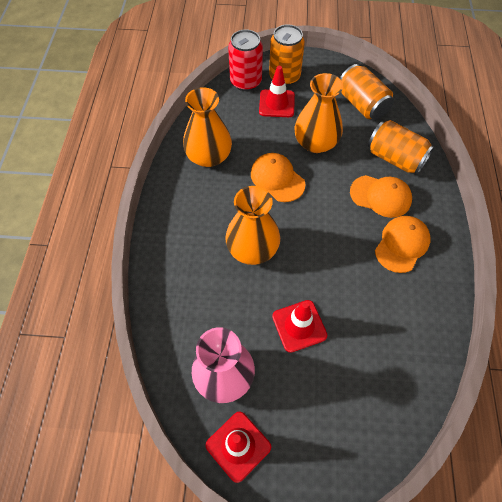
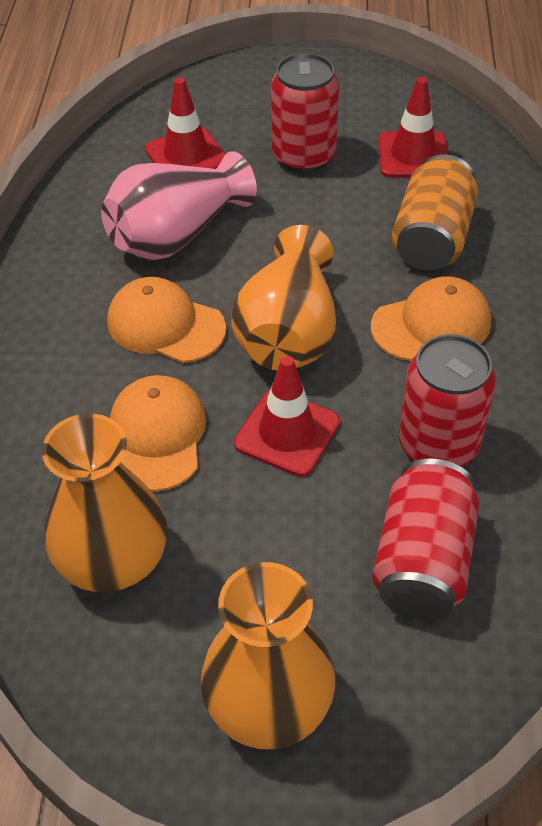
orange can: [269,24,305,86] [340,64,394,120] [368,120,435,174] = 3 -> [392,154,478,271] = 1
red can: [228,29,263,91] = 1 -> [271,53,339,173] [372,458,479,619] [399,334,496,467] = 3

